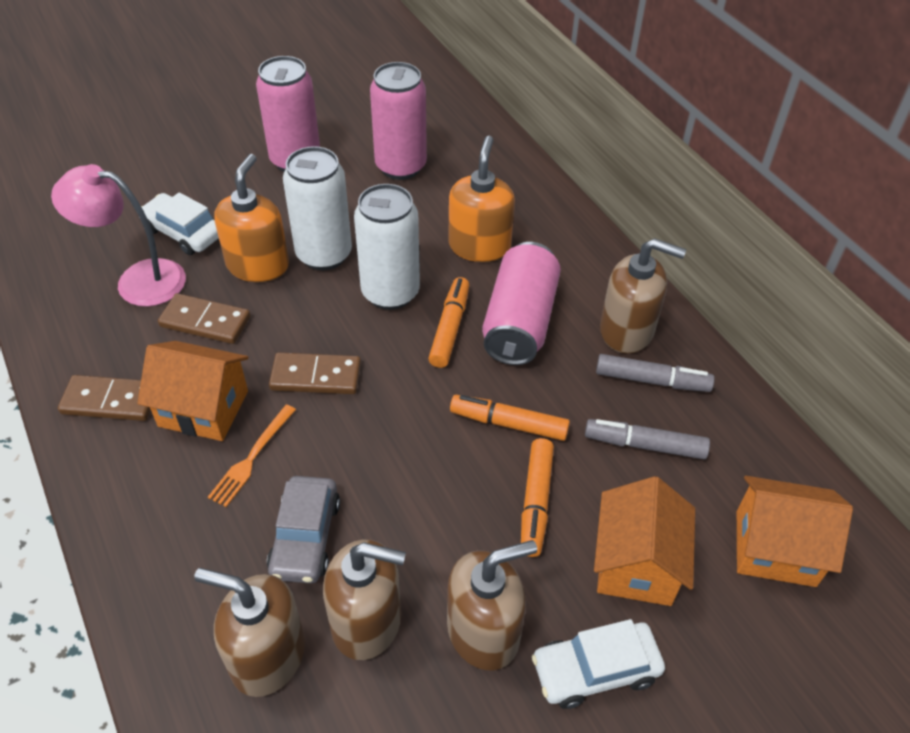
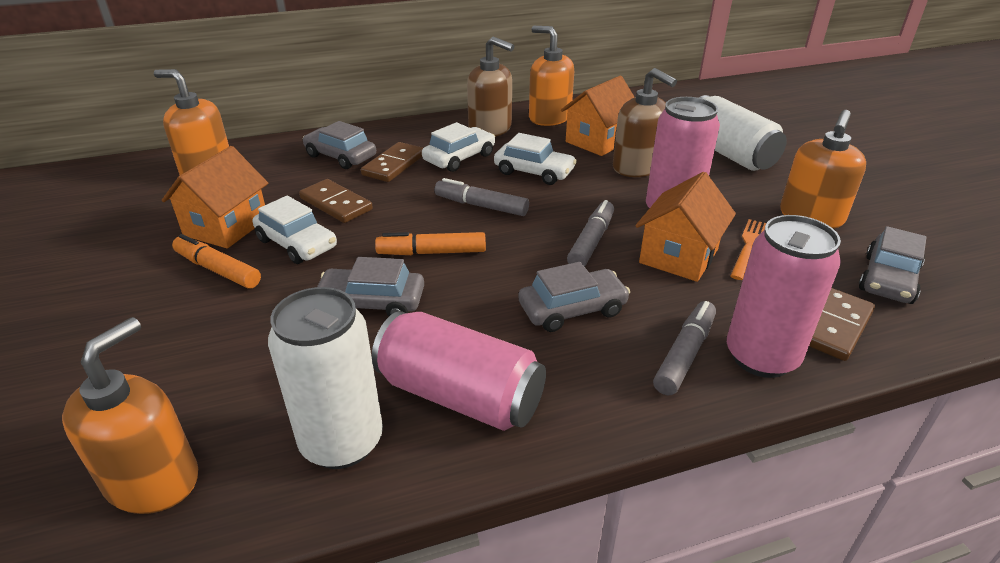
brown soap dispenser: [194,568,305,697] [323,539,406,660] [447,540,537,670] [600,238,686,354] = 4 -> [467,36,514,137] [613,68,677,177] = 2
grey car: [267,476,340,583] = 1 -> [303,121,376,169] [317,257,424,316] [518,262,630,332] [859,226,927,304] = 4
grey marker: [585,419,710,459] [596,354,714,392] = 2 -> [434,178,529,216] [567,200,614,267] [653,301,716,395] = 3
orange marker: [428,277,469,368] [450,395,570,441] [521,438,554,557] = 3 -> [172,234,261,288] [375,232,486,255] = 2
orange soap dispenser: [214,154,289,282] [448,136,515,262] = 2 -> [62,317,198,514] [154,69,229,175] [529,26,574,126] [780,110,866,229] = 4
pink lamp: [51,164,186,307] = 1 -> none = 0
white car: [139,192,219,255] [532,619,665,709] = 2 -> [253,196,337,264] [422,122,495,172] [494,133,577,185] = 3

